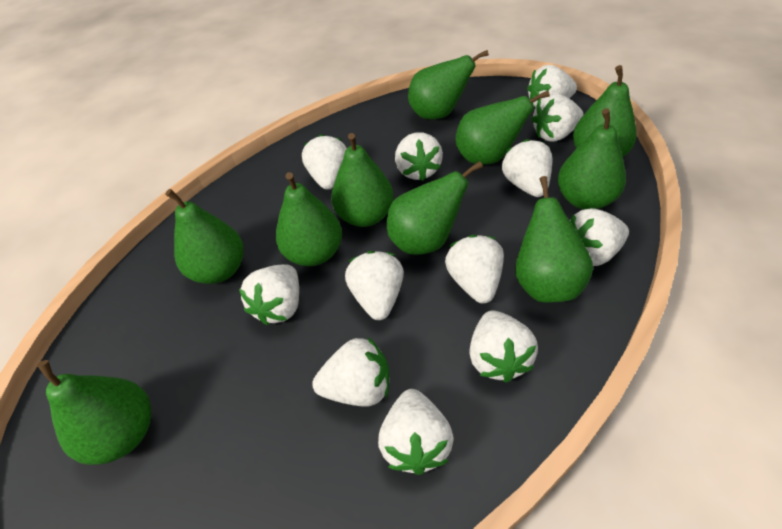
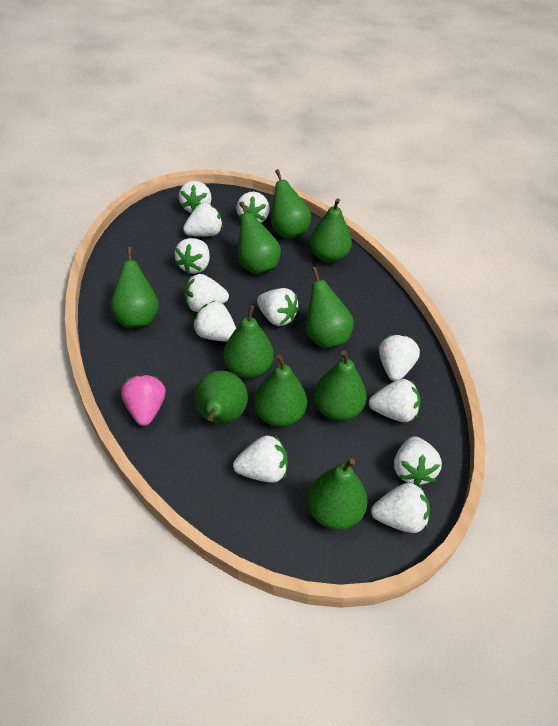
pink strawberry: none = 0 -> [121,374,166,426] = 1

